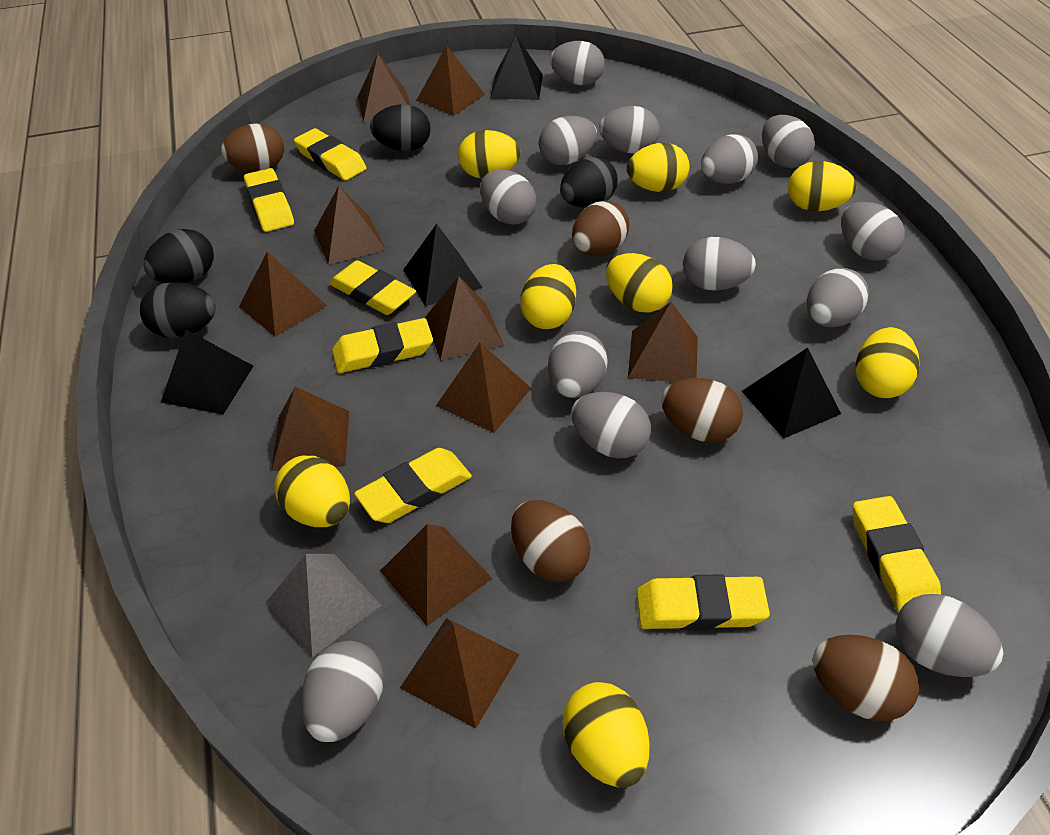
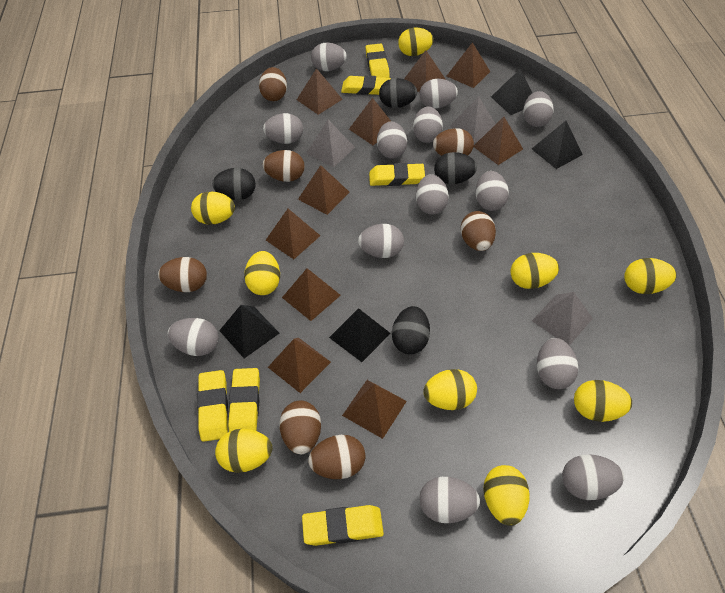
brown egg: [221,123,284,171] [511,500,590,582] [572,201,629,256] [661,378,743,443] [812,635,919,721] = 5 -> [158,257,207,292] [259,67,287,101] [262,150,305,182] [279,401,321,454] [308,435,366,479] [433,128,474,156] [461,211,496,251] = 7
grey pyramid: [266,554,382,657] = 1 -> [306,120,355,167] [450,96,495,143] [532,292,593,346] = 3
yellow egg: [274,456,350,527] [458,130,520,179] [520,264,576,329] [563,682,650,787] [606,253,673,313] [627,143,690,192] [788,161,856,211] [855,327,919,398] = 8 -> [191,192,235,225] [215,429,272,473] [244,251,280,295] [398,28,434,56] [423,369,477,410] [483,465,530,526] [510,253,559,289] [574,380,632,422] [624,258,677,294] = 9
yellow eraser: [244,168,294,232] [294,128,367,181] [329,260,416,315] [332,318,433,373] [354,448,472,523] [636,574,770,630] [853,496,941,612] = 7 -> [197,370,228,442] [228,368,260,432] [302,505,384,546] [341,75,391,95] [365,44,390,78] [369,163,425,186] = 6

